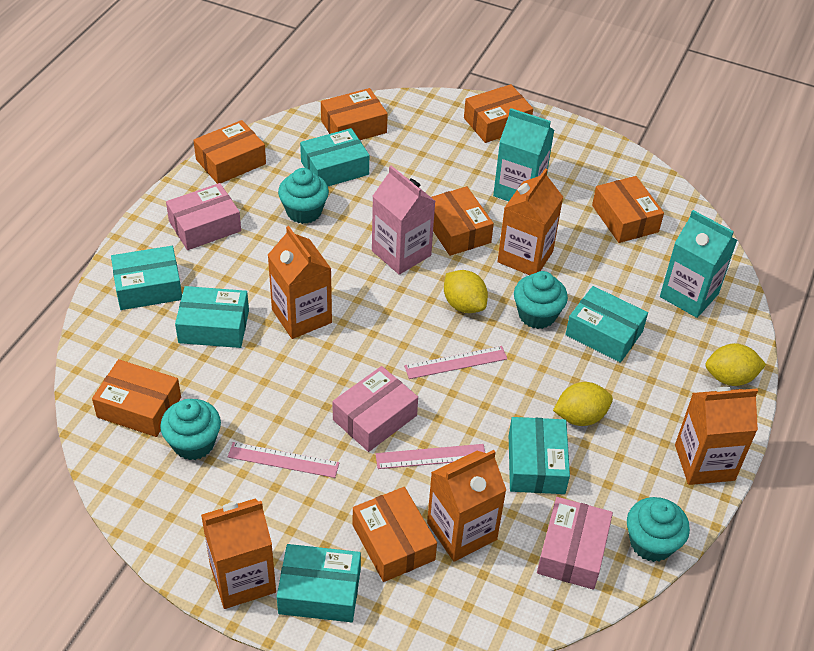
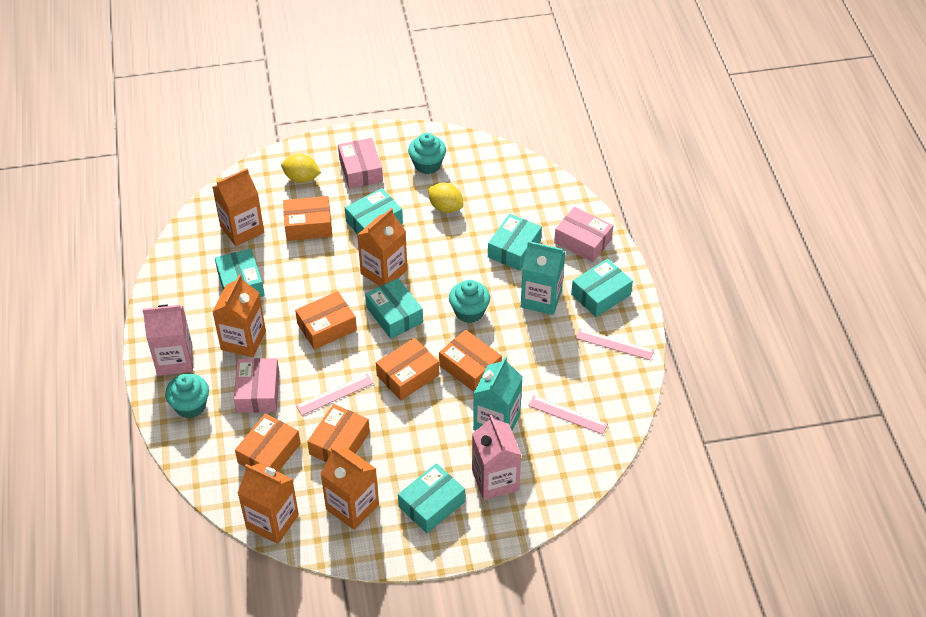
orange box: [92,359,181,437] [193,120,266,184] [321,88,388,140] [353,487,437,582] [431,186,494,256] [464,84,533,143] [592,176,664,243] = 7 -> [235,413,301,472] [283,196,332,241] [295,291,357,350] [307,404,370,462] [376,338,439,400] [439,330,502,392] = 6
pink carton: [372,166,435,275] = 1 -> [142,305,193,376] [472,415,521,500] = 2
turquoise cupcake: [160,399,221,460] [278,168,329,224] [514,271,568,329] [627,497,690,562] = 4 -> [165,374,209,418] [408,133,446,174] [449,280,490,323] = 3
yellow lemon: [444,270,488,313] [553,382,613,426] [705,343,766,386] = 3 -> [281,154,321,183] [428,183,463,213] = 2

